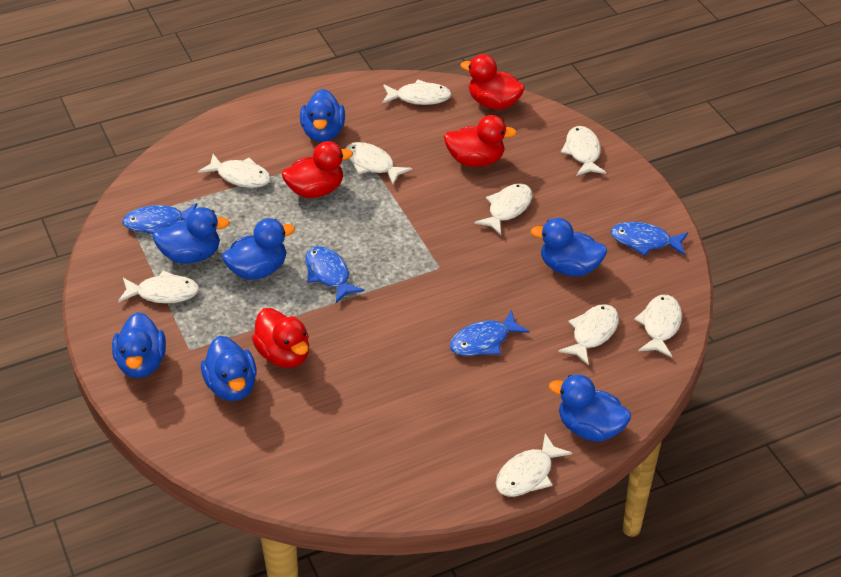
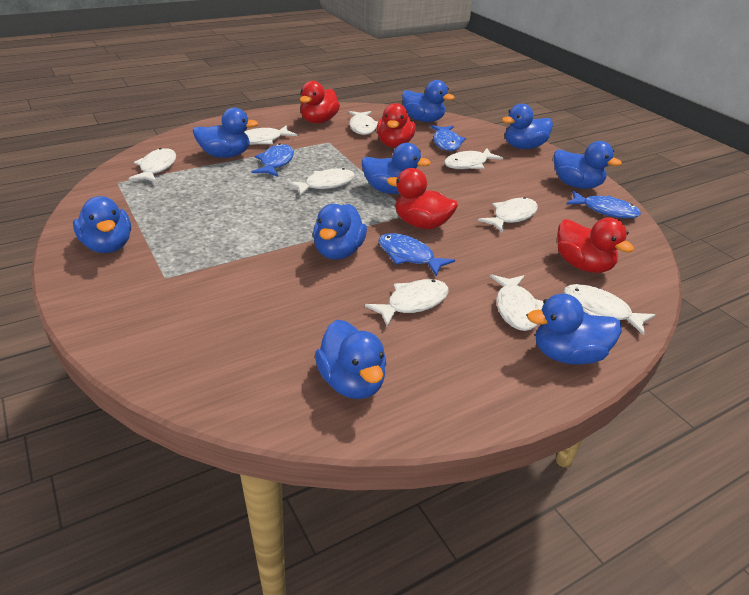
blue duck: [112,312,166,378] [152,207,230,263] [201,336,257,401] [222,218,295,280] [300,89,345,142] [531,218,607,276] [549,374,631,442] = 7 -> [73,196,131,253] [193,107,258,158] [313,204,367,259] [315,320,386,399] [362,143,431,194] [402,80,455,122] [502,104,553,149] [527,293,622,365] [554,141,622,189] = 9

